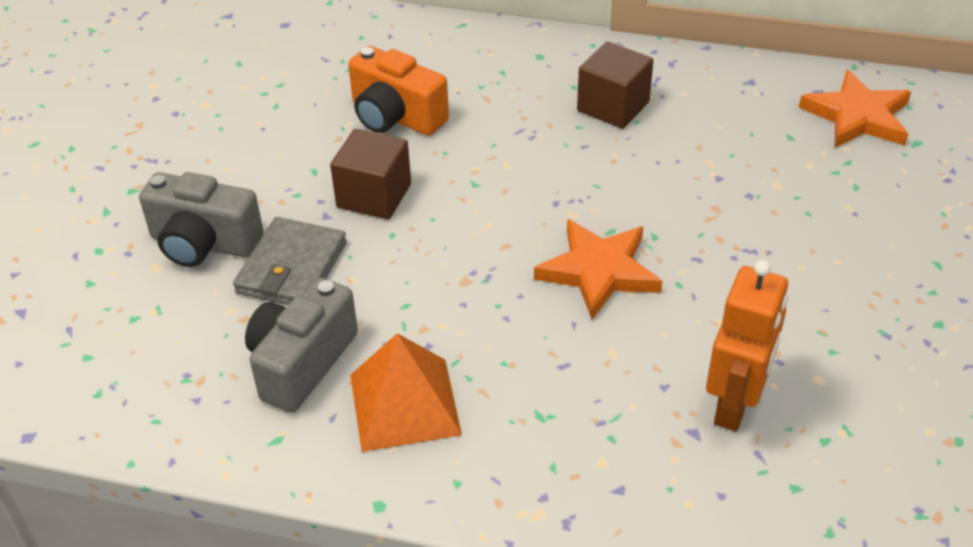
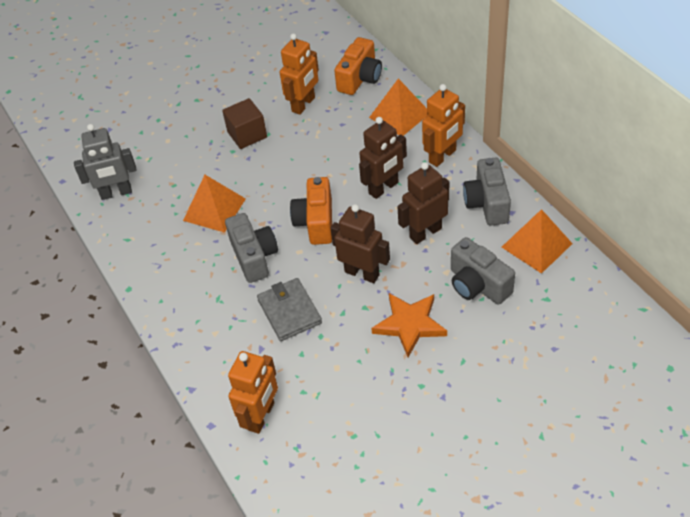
brown cube: [330,129,411,220] [577,41,654,129] = 2 -> [222,98,267,149] = 1
brown robot: none = 0 -> [331,204,390,283] [359,117,407,199] [397,162,449,244] = 3
grey camera: [139,172,264,267] [245,277,358,413] = 2 -> [225,213,278,283] [451,237,515,305] [463,157,511,226] = 3
grey robot: none = 0 -> [74,124,137,200] = 1
orange camera: [348,46,449,136] = 1 -> [290,177,332,245] [334,37,382,95] = 2
orange pyramid: [350,333,462,452] = 1 -> [183,175,246,233] [369,78,428,136] [502,209,573,274] = 3
orange robot: [706,260,788,431] = 1 -> [228,351,278,434] [280,33,319,115] [422,84,465,167] = 3
orange star: [534,219,662,320] [799,70,911,148] = 2 -> [371,293,447,357] = 1

